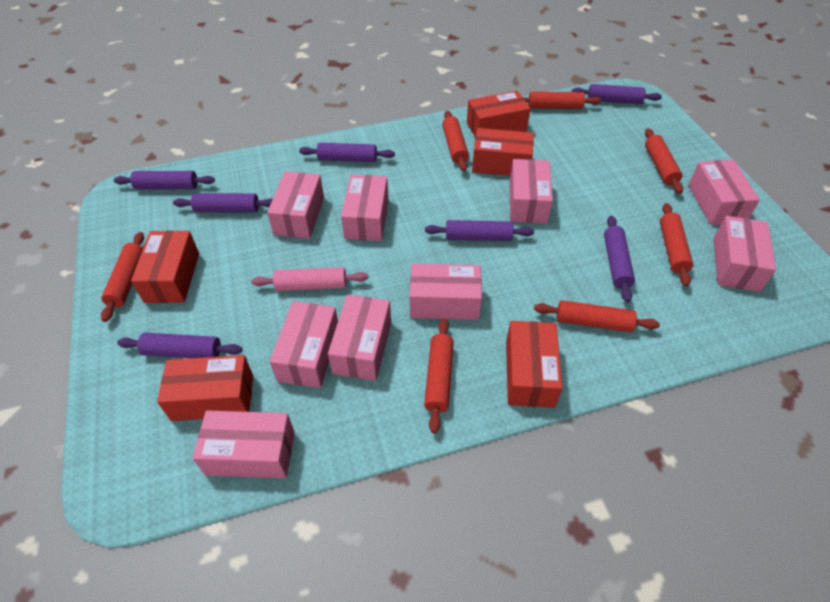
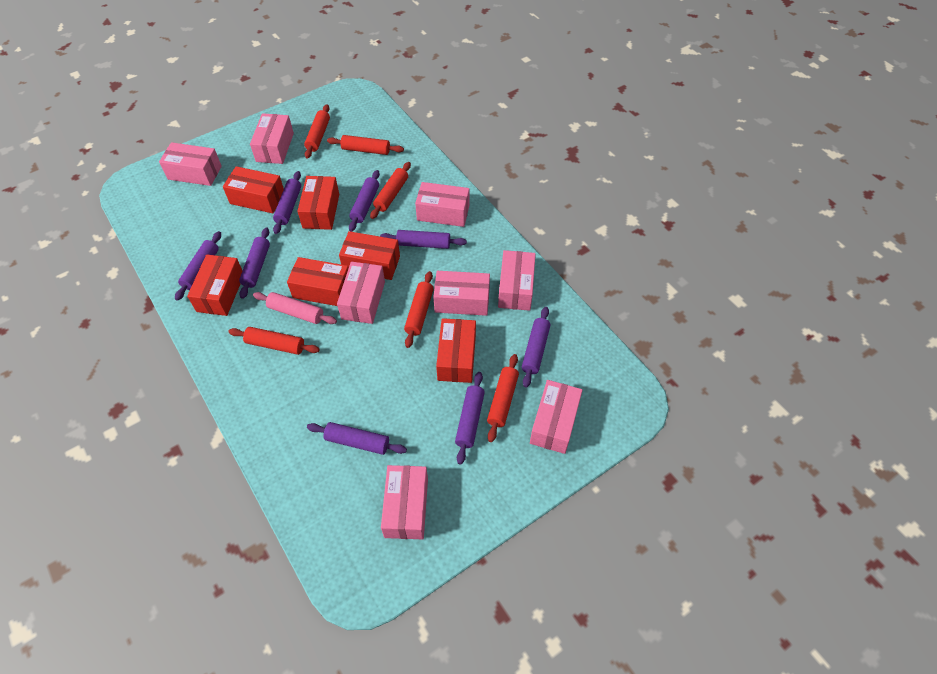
pink box: [192,411,295,478] [267,171,324,239] [270,301,338,388] [328,295,391,381] [341,175,389,241] [410,264,482,320] [510,159,553,224] [688,160,760,225] [713,216,776,292] = 9 -> [159,142,222,186] [250,113,294,164] [337,262,385,324] [381,465,428,539] [415,182,470,227] [433,271,490,316] [498,250,536,311] [530,380,582,454] = 8
purple rolling pin: [114,171,215,190] [117,333,242,358] [173,193,273,212] [299,143,395,162] [425,220,534,241] [572,84,662,104] [604,216,635,302] = 7 -> [175,231,221,301] [239,227,270,299] [273,171,301,234] [307,422,407,455] [349,170,380,232] [380,230,467,249] [455,372,485,465] [522,307,551,388] = 8
red box: [131,230,199,303] [157,355,253,421] [467,91,531,137] [472,128,534,176] [506,321,563,408] = 5 -> [187,255,243,316] [223,166,284,213] [287,257,349,306] [297,176,339,230] [339,231,400,280] [436,318,476,383] = 6
red rolling pin: [101,232,144,322] [424,318,454,433] [442,111,469,171] [523,92,601,109] [534,300,660,332] [645,128,683,194] [660,203,693,286] = 7 -> [228,327,320,355] [304,104,330,159] [327,135,404,155] [370,162,411,219] [404,271,434,348] [487,354,519,442] = 6

